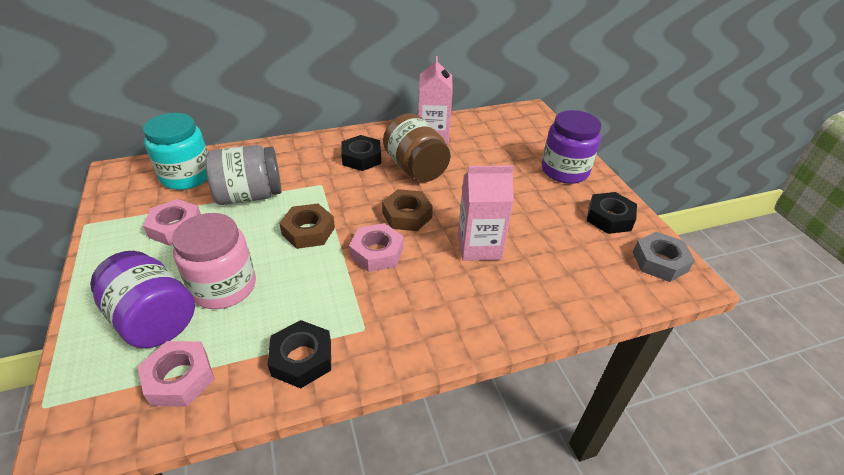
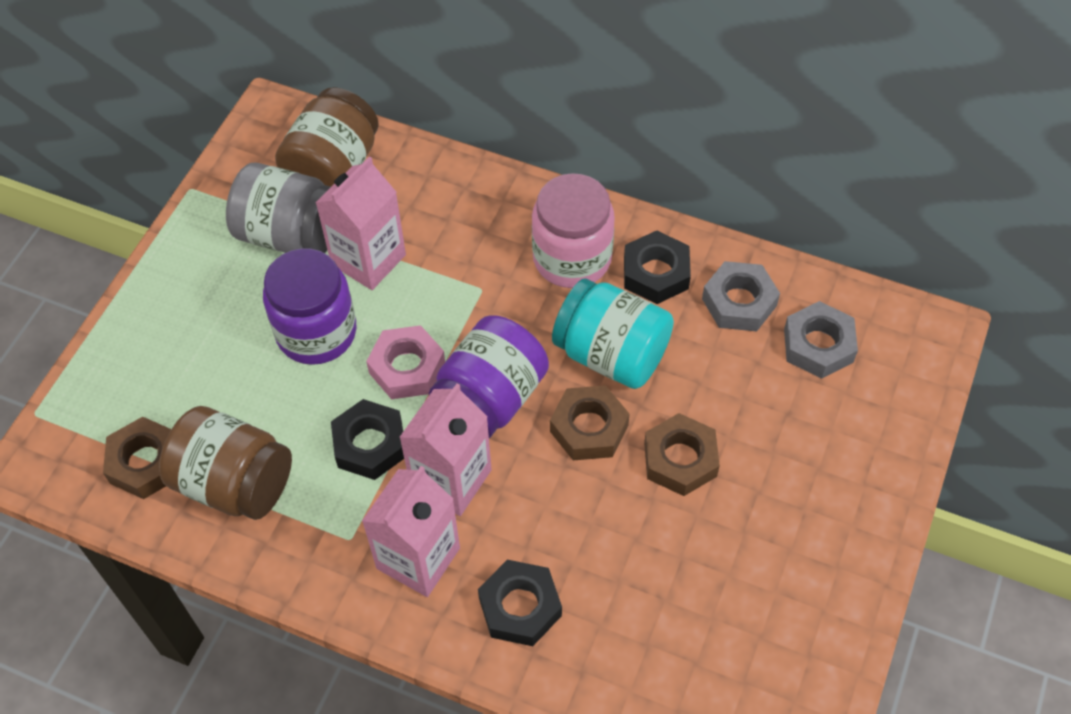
brown jar: [383,113,451,182] = 1 -> [159,406,292,520] [275,87,379,187] = 2
brown nut: [279,203,335,249] [382,189,433,231] = 2 -> [103,417,171,499] [550,385,630,460] [644,413,720,496] = 3
grey nut: [633,232,695,282] = 1 -> [702,261,780,331] [784,301,858,379] = 2
pink carton: [418,56,453,144] [458,165,514,261] = 2 -> [315,156,406,290] [362,466,460,597] [399,384,492,516] = 3
pink nut: [138,341,215,406] [143,199,201,246] [349,223,404,272] = 3 -> [366,325,445,399] = 1

